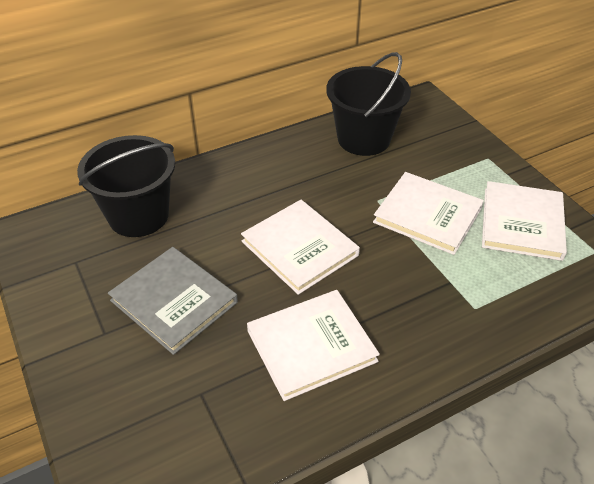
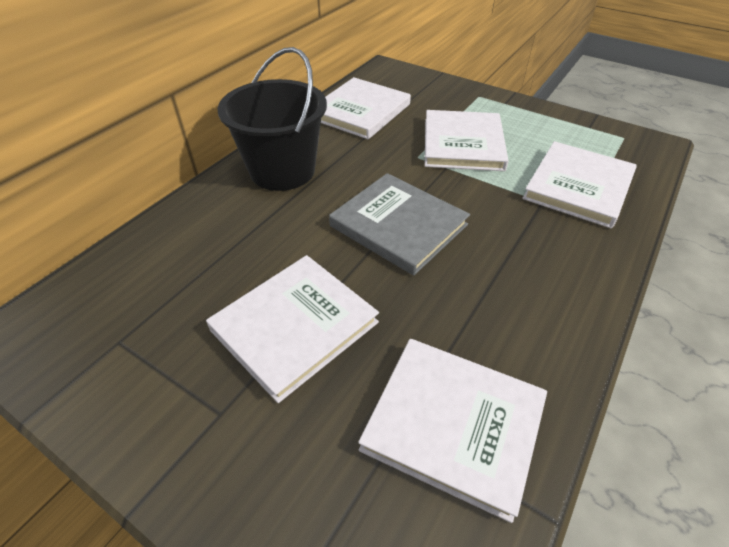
black bucket: [77,135,175,237] [326,52,411,156] = 2 -> [217,47,327,191] = 1
white book: [241,200,360,295] [247,290,380,401] [373,172,484,255] [482,181,567,261] = 4 -> [206,255,379,403] [321,77,411,139] [358,339,547,523] [425,110,509,171] [523,141,637,228] = 5

